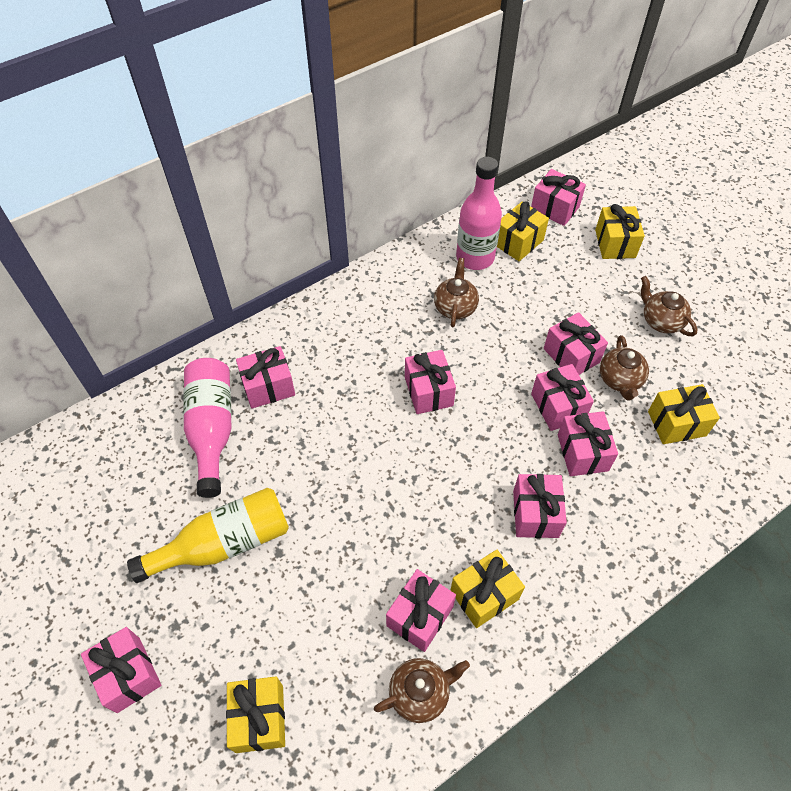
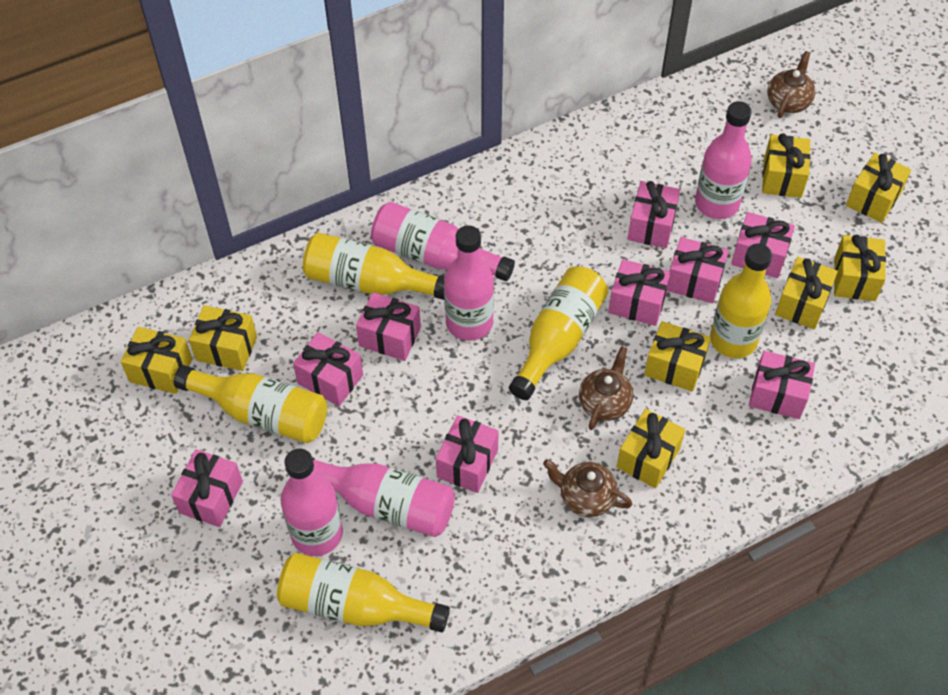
brown teapot: [374,658,470,723] [434,258,479,327] [600,335,649,400] [641,276,698,336] = 4 -> [543,459,632,517] [579,346,633,430] [768,51,815,118] = 3
pink bottle: [183,358,232,498] [456,157,502,270] = 2 -> [280,449,343,556] [312,457,455,537] [371,202,515,281] [444,225,494,341] [695,101,752,219] = 5
yellow bottle: [127,488,289,583] = 1 -> [174,365,327,443] [277,553,450,632] [303,233,445,300] [509,266,608,400] [710,243,772,358] = 5
yellow gift: [226,676,285,753] [450,550,525,628] [497,201,549,261] [595,204,645,259] [648,384,720,444] = 5 -> [121,327,192,394] [189,305,257,371] [617,409,685,488] [644,321,711,392] [762,133,811,198] [775,257,838,329] [834,234,886,301] [846,152,911,223] = 8

